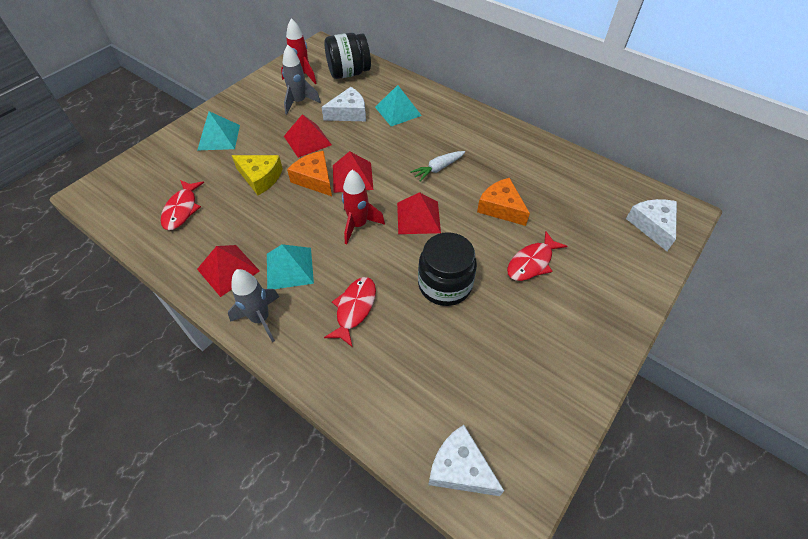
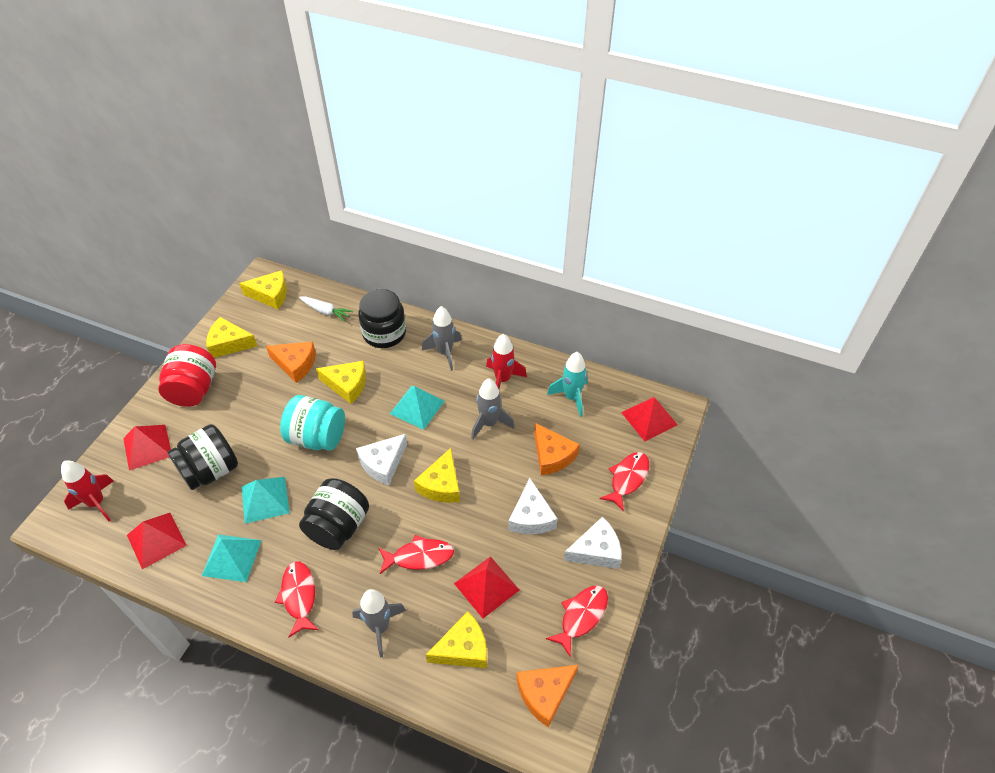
black jar: [325,33,371,79] [418,232,477,306] = 2 -> [167,424,238,490] [299,478,369,550] [358,289,406,348] = 3
grey rocket: [228,269,279,342] [282,45,321,114] = 2 -> [352,589,406,658] [422,306,462,371] [471,379,515,440] = 3
orange cheese: [287,151,332,196] [477,178,530,226] = 2 -> [266,342,316,383] [517,665,578,727] [534,423,580,475] = 3
red fish: [161,180,204,230] [324,277,376,347] [507,231,567,281] = 3 -> [275,561,318,638] [379,535,454,574] [546,585,608,658] [600,452,649,512] = 4
red jar: none = 0 -> [158,344,216,407] = 1
turquoise jar: none = 0 -> [280,395,345,451] = 1
turquoise rocket: none = 0 -> [547,352,588,417] = 1
yellow cheese: [232,155,283,195] = 1 -> [206,317,257,358] [239,270,287,309] [316,361,366,404] [414,448,460,503] [426,611,487,668] = 5

